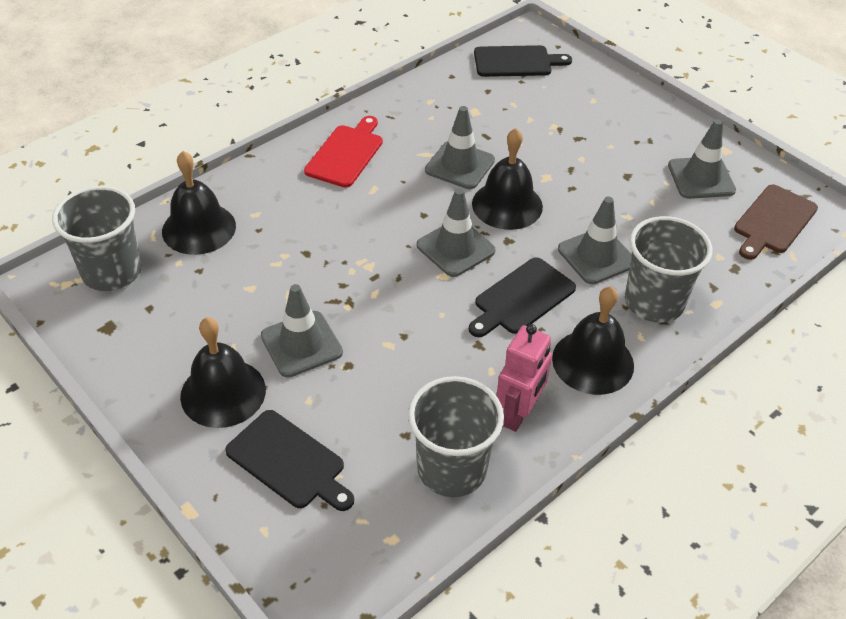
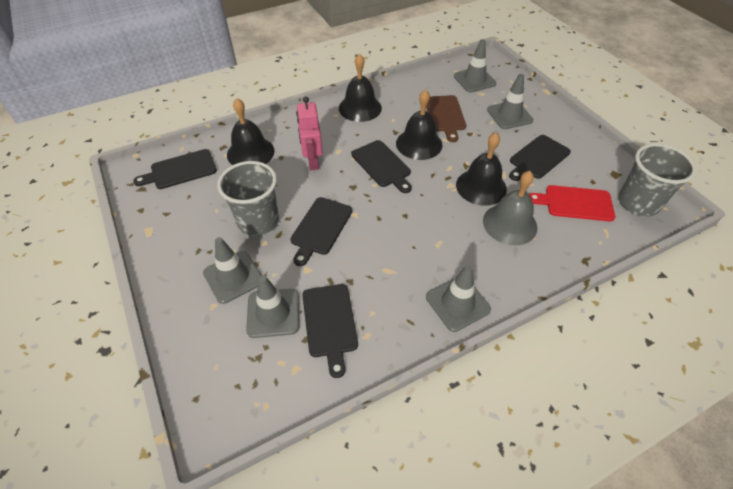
black cutting board: [225,410,354,511] [469,257,576,337] [474,45,572,77] = 3 -> [133,149,217,189] [290,197,352,266] [302,284,358,378] [351,140,412,193] [509,135,571,181] = 5
grey bell: none = 0 -> [483,171,537,245] = 1
grey cup: [52,186,142,291] [408,376,504,497] [625,216,713,323] = 3 -> [217,161,279,236] [618,144,696,217] = 2

